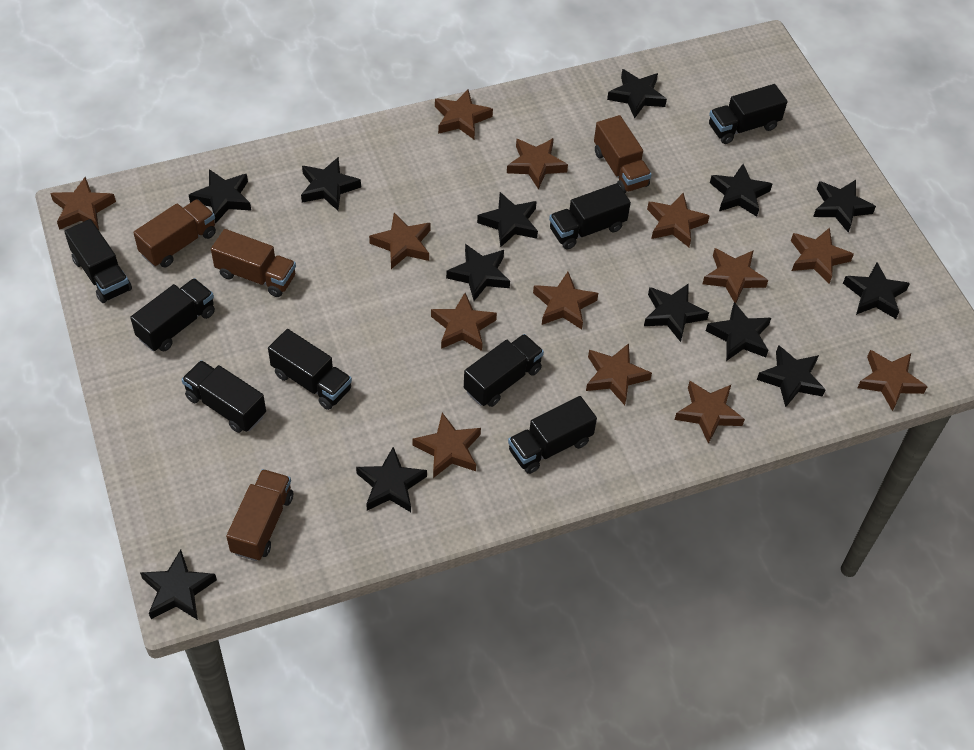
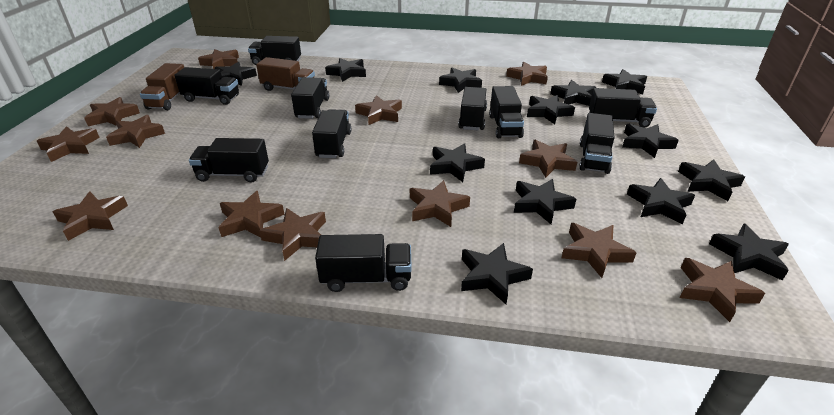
black truck: [64,219,132,303] [130,278,215,351] [181,360,266,433] [268,329,352,410] [464,334,544,407] [508,396,597,474] [549,183,631,249] [709,84,788,144] = 8 -> [174,67,239,105] [189,138,269,182] [248,36,301,65] [291,77,329,119] [312,109,351,158] [315,234,412,292] [458,87,487,130] [489,86,524,138] [579,113,615,174] [589,88,657,128] = 10
brown truck: [133,199,216,268] [211,229,296,297] [226,469,293,561] [594,115,652,193] = 4 -> [140,63,184,110] [256,57,315,91] = 2

